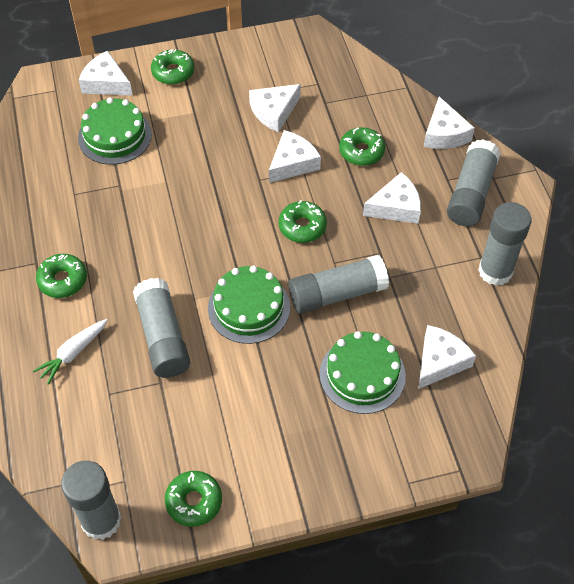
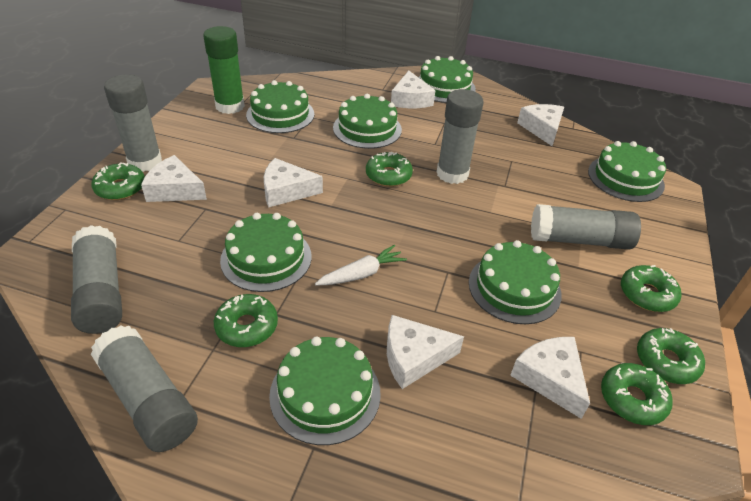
green cake: [78,97,152,165] [208,266,290,344] [320,331,406,414] = 3 -> [220,213,312,292] [246,80,314,133] [269,336,381,445] [333,94,402,149] [418,56,476,103] [469,240,562,324] [588,141,666,202] = 7
green donut: [36,254,87,298] [151,49,194,85] [165,471,222,527] [278,200,327,243] [339,127,385,166] = 5 -> [91,162,145,200] [214,294,278,347] [366,152,413,187] [601,363,673,425] [621,265,681,312] [637,328,705,384] = 6
green glue stick: none = 0 -> [203,26,245,114] = 1

